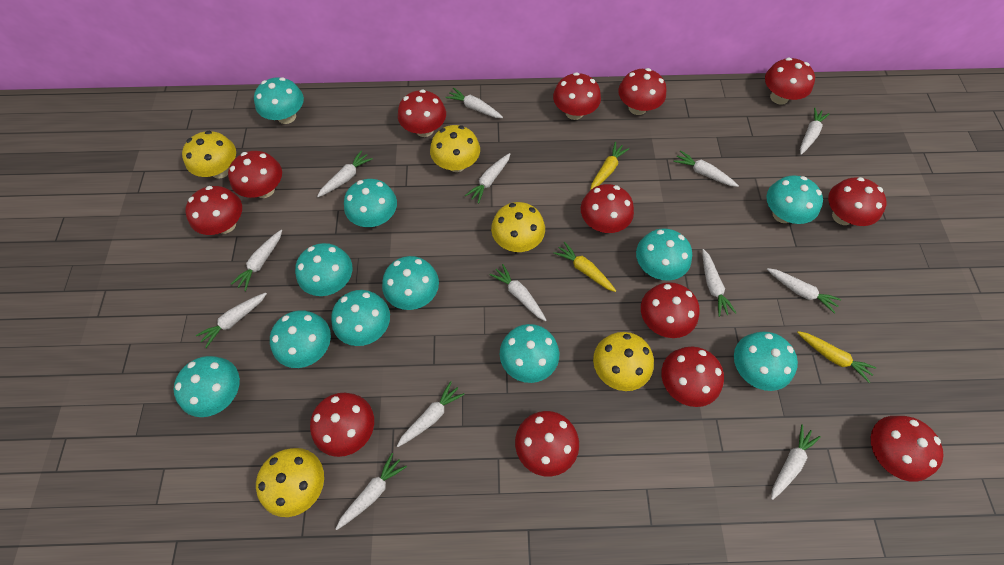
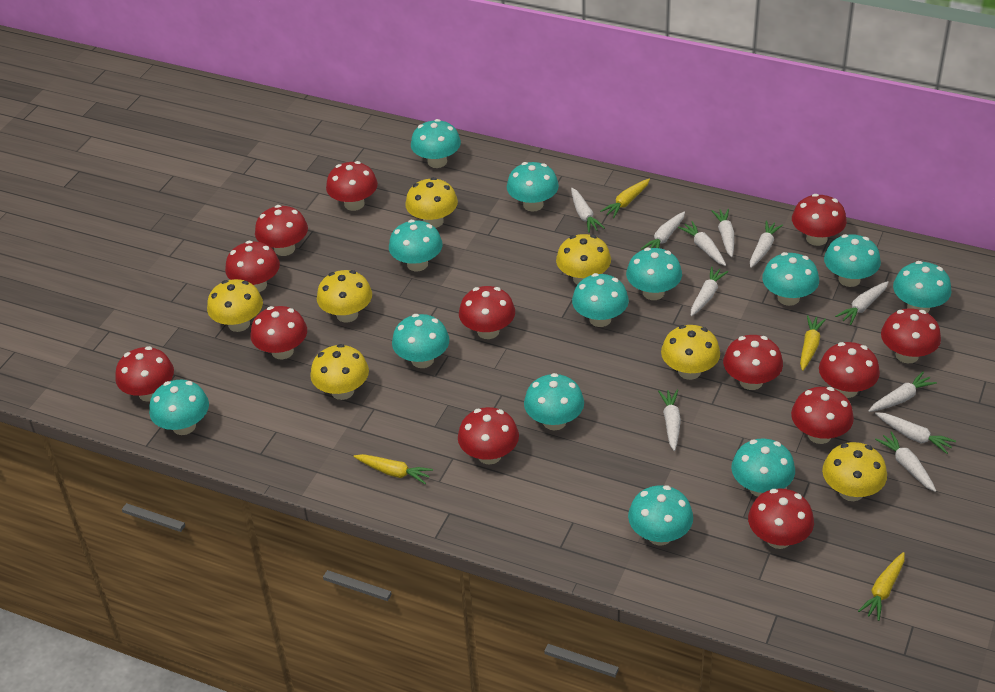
turquoise mushroom: [173,356,240,417] [254,77,304,124] [270,310,331,368] [295,243,352,296] [331,290,390,346] [344,179,397,227] [382,256,439,310] [500,324,559,383] [636,229,692,280] [734,332,798,391] [766,176,823,224] = 11 -> [149,380,209,435] [389,220,443,271] [392,314,449,368] [411,119,461,168] [507,162,559,212] [524,373,584,430] [572,273,629,327] [626,248,682,300] [628,485,693,545] [731,438,795,497] [762,252,819,306] [824,234,881,287] [893,261,952,313] = 13
white carrot: [196,293,267,348] [231,230,282,291] [317,150,373,197] [336,453,407,530] [397,381,465,447] [445,87,503,118] [465,153,510,204] [490,264,546,321] [674,150,739,187] [702,249,736,317] [767,268,841,314] [771,424,821,500] [800,108,830,155] = 13 -> [571,188,605,233] [641,211,685,250] [658,390,681,451] [678,221,726,266] [691,266,728,316] [711,209,734,257] [750,220,783,268] [835,281,889,325] [869,372,937,412] [875,412,956,454] [875,431,936,492] = 11
yellow carrot: [554,242,616,292] [590,142,629,190] [797,331,876,383] = 3 -> [354,454,433,484] [600,179,650,218] [800,315,826,371] [858,552,905,621] = 4
yellow mushroom: [182,131,236,179] [256,448,324,517] [430,125,480,172] [491,202,545,252] [593,332,654,391] = 5 -> [207,279,263,332] [310,344,369,400] [317,270,372,323] [405,177,458,228] [556,234,611,285] [661,325,720,380] [822,442,887,501] = 7

